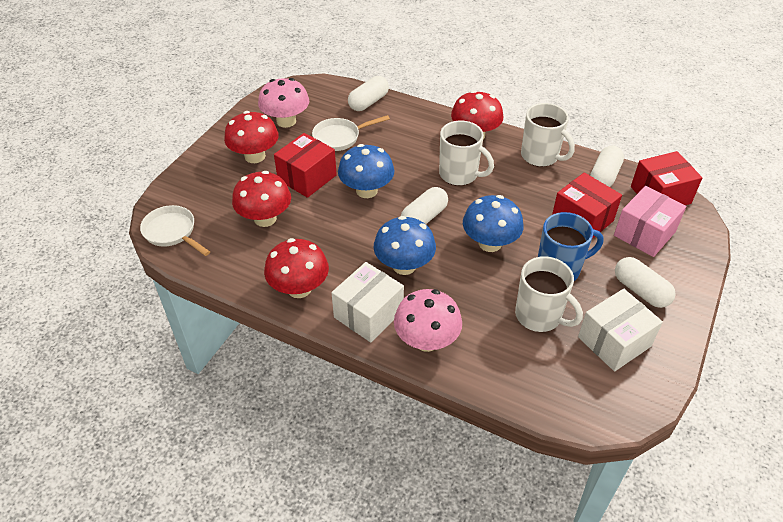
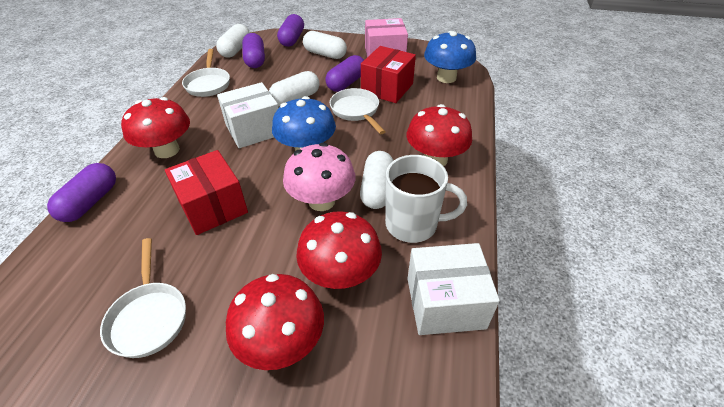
blue mug: [538,212,604,281] = 1 -> none = 0
blue mushroom: [338,144,394,198] [374,216,436,275] [463,195,524,252] = 3 -> [272,96,336,151] [424,31,476,83] = 2
pink mushroom: [258,78,309,128] [394,289,462,352] = 2 -> [283,143,355,211] = 1
purple capsule: none = 0 -> [47,163,116,222] [242,33,265,68] [277,14,304,47] [325,55,364,92] = 4
red box: [274,133,337,198] [552,172,622,239] [631,151,702,205] = 3 -> [165,150,248,235] [361,46,416,103] = 2
white mug: [439,121,494,186] [515,256,583,332] [521,103,575,167] = 3 -> [385,155,467,243] = 1
white pan: [140,205,210,256] [312,115,390,151] = 2 -> [100,238,186,358] [182,49,230,97] [330,88,386,134] = 3

